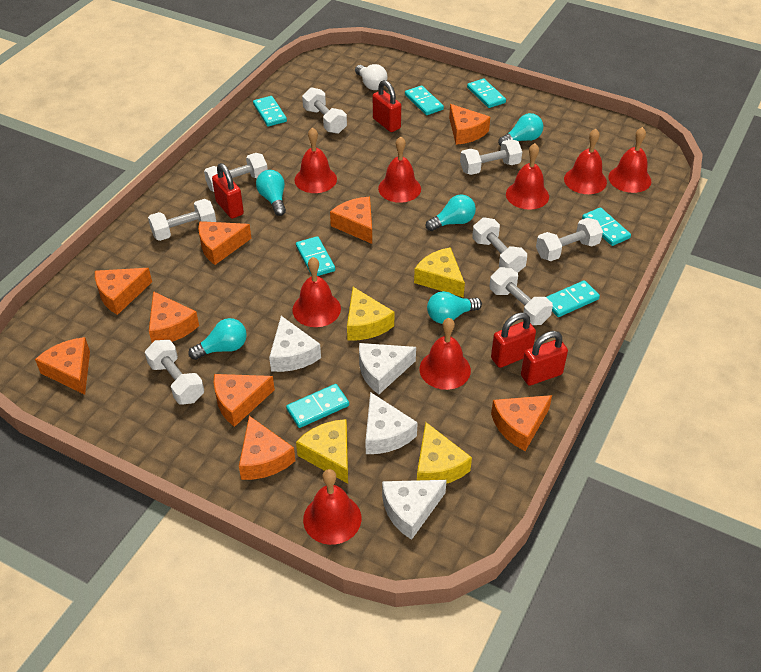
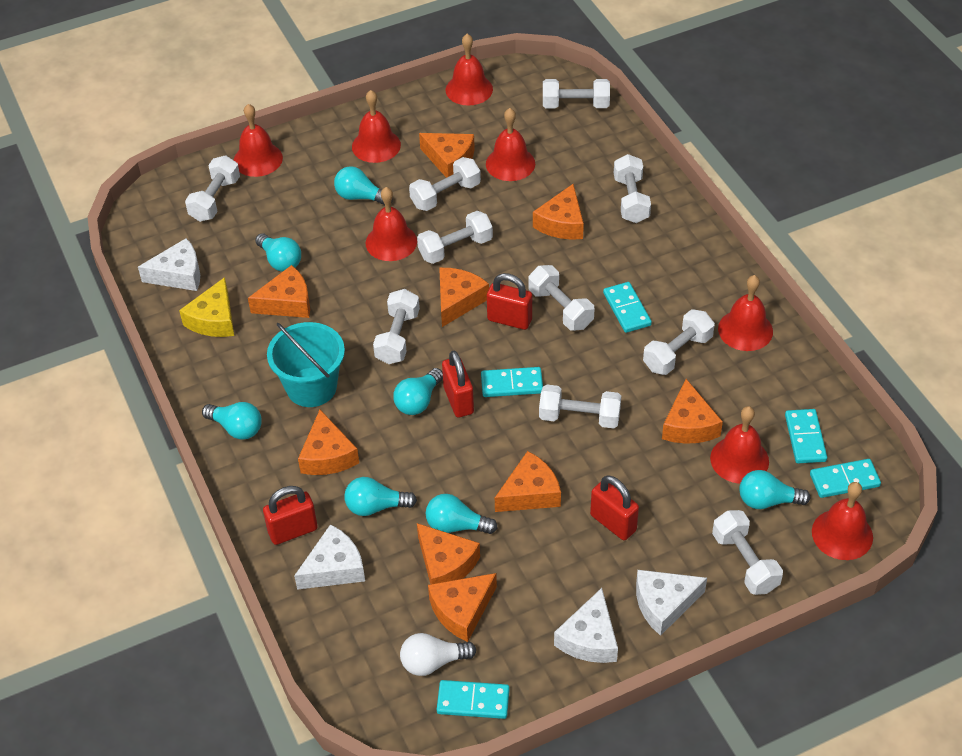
turquoise bucket: none = 0 -> [267,322,345,407] = 1
turquoise domino: [253,96,287,127] [286,384,349,428] [296,236,335,276] [405,85,444,115] [467,79,506,108] [546,280,600,317] [582,207,631,246] = 7 -> [437,680,510,719] [481,367,543,397] [603,282,652,333] [785,409,827,463] [810,459,881,498] = 5
turquoise light bulb: [188,318,247,360] [256,170,286,216] [426,194,476,231] [427,291,482,324] [498,113,543,146] = 5 -> [202,402,262,440] [255,233,301,272] [334,166,392,205] [344,477,417,516] [393,368,443,415] [426,494,498,534] [739,470,810,509] = 7
white dumbbell: [145,340,204,405] [148,199,216,241] [204,153,268,192] [302,87,347,134] [460,140,522,175] [472,218,527,273] [489,267,553,325] [536,218,603,261] = 8 -> [185,155,240,222] [373,289,420,364] [409,157,481,211] [417,211,493,264] [528,265,594,331] [539,385,621,428] [543,79,610,108] [614,154,651,223] [643,309,715,375] [712,510,783,595] = 10
yellow cheese: [296,419,348,484] [347,287,394,340] [414,247,465,298] [417,422,472,484] = 4 -> [179,277,234,337] = 1

